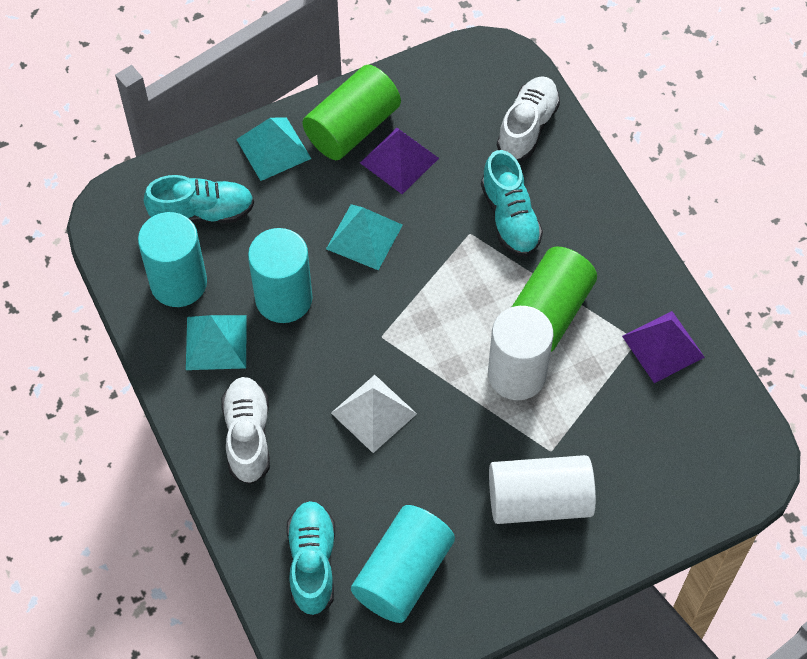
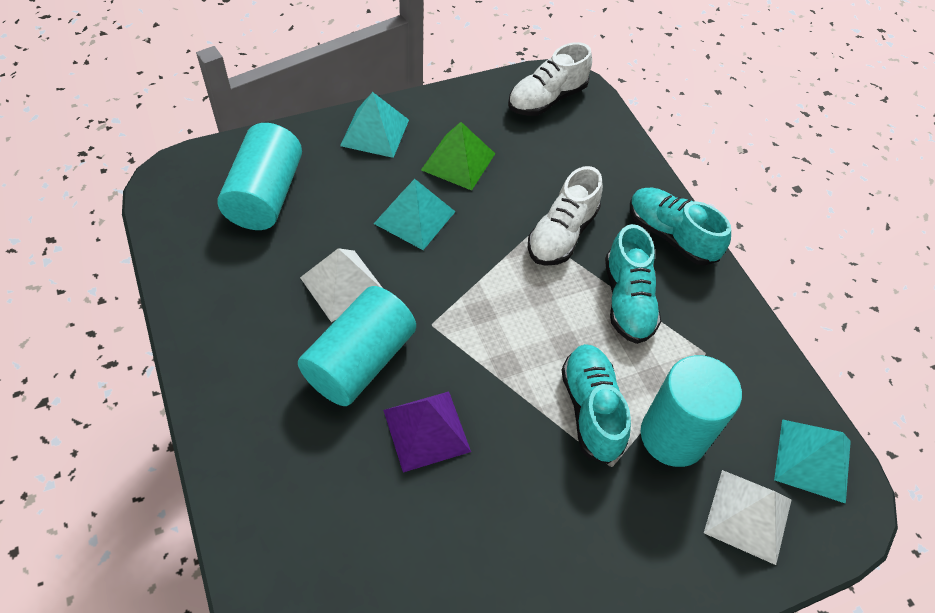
green cylinder: [302,65,401,160] [512,247,597,352] = 2 -> none = 0
green pyramid: none = 0 -> [421,122,495,190] = 1
purple pyramid: [360,128,439,194] [622,311,705,383] = 2 -> [383,391,471,473] = 1
white cylinder: [488,306,553,400] [489,455,596,524] = 2 -> none = 0
white pyramid: [331,375,417,453] = 1 -> [300,248,382,322] [704,470,792,565] = 2

